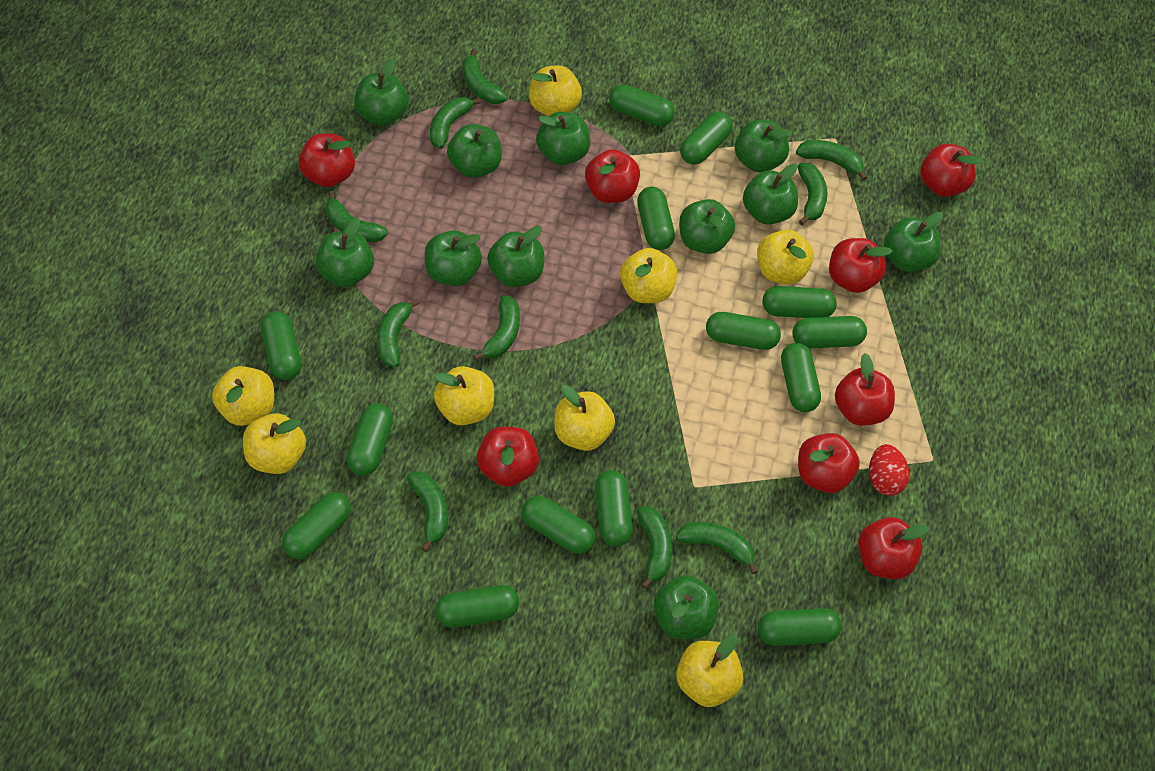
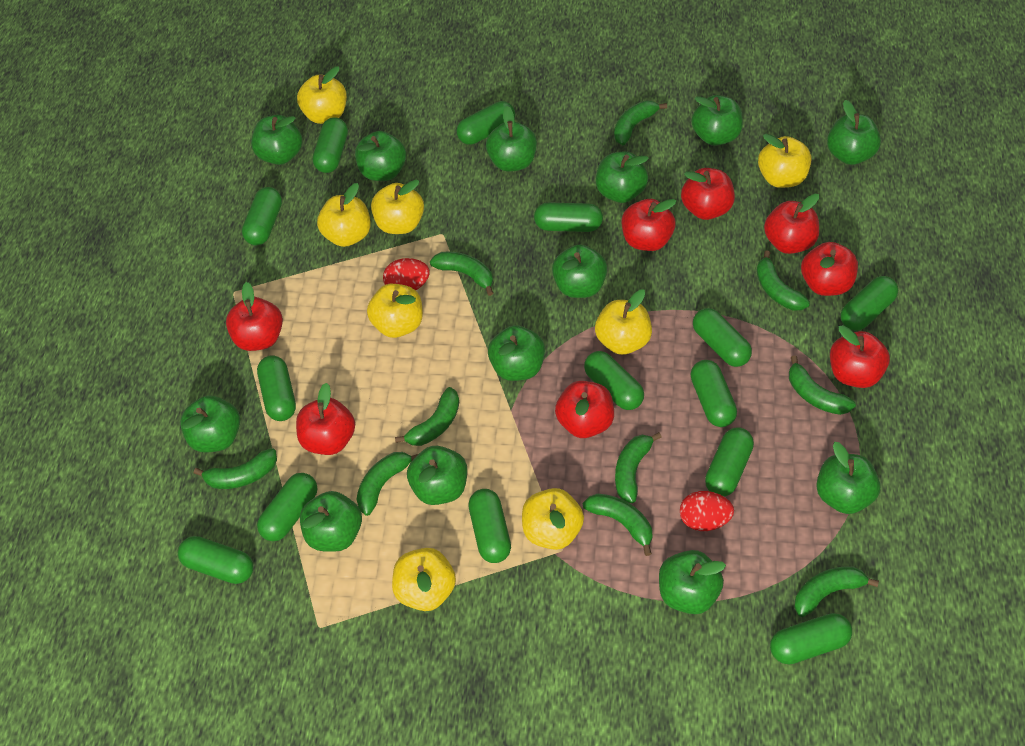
green apple: [316,218,374,287] [354,59,409,126] [425,230,482,286] [447,124,502,178] [487,226,544,287] [536,112,590,165] [653,575,719,639] [679,199,735,254] [735,120,793,173] [743,163,798,225] [884,212,943,272] = 11 -> [180,395,240,452] [251,115,302,165] [300,491,362,552] [355,131,406,181] [407,446,467,505] [486,106,537,172] [488,325,545,381] [552,245,608,298] [596,151,649,203] [659,550,726,614] [691,95,743,146] [816,442,881,514] [827,100,881,165] = 13
red egg: [869,444,910,496] = 1 -> [383,258,430,290] [680,491,734,531] = 2

